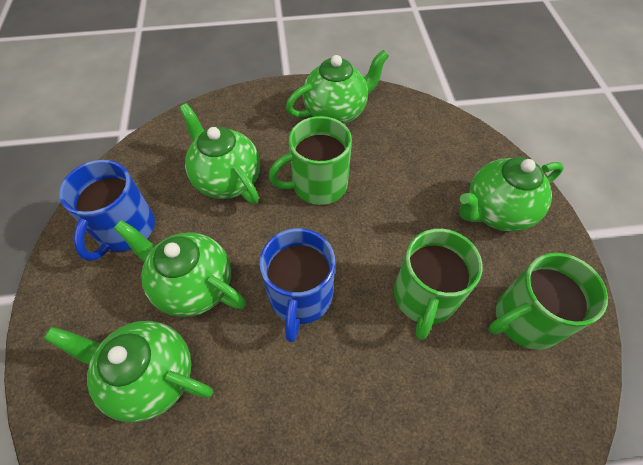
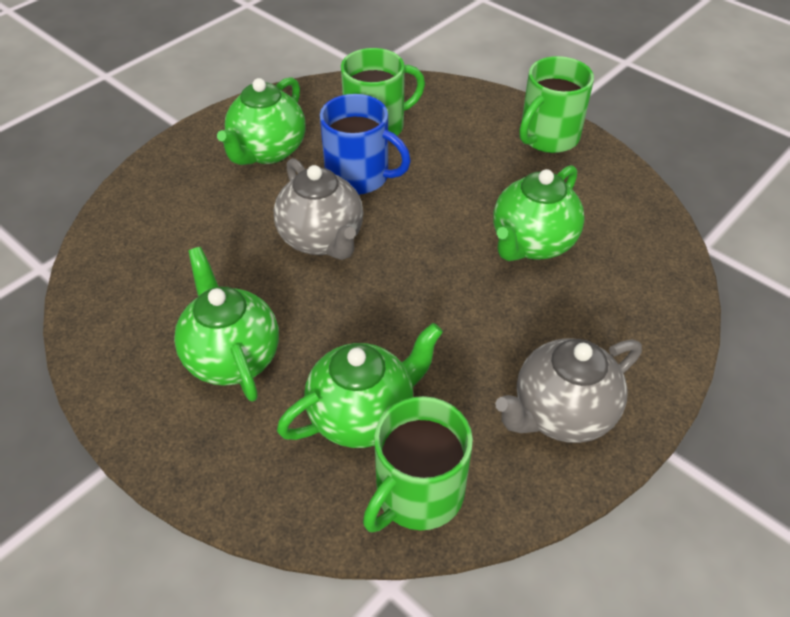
blue mug: [59,160,155,261] [259,228,335,342] = 2 -> [320,94,411,195] = 1
green teapot: [44,321,213,422] [114,220,246,317] [179,103,260,204] [286,50,389,124] [459,157,564,232] = 5 -> [174,247,279,402] [217,77,306,165] [277,323,443,448] [493,165,585,261] = 4
grey teapot: none = 0 -> [274,158,363,260] [495,338,642,443] = 2

